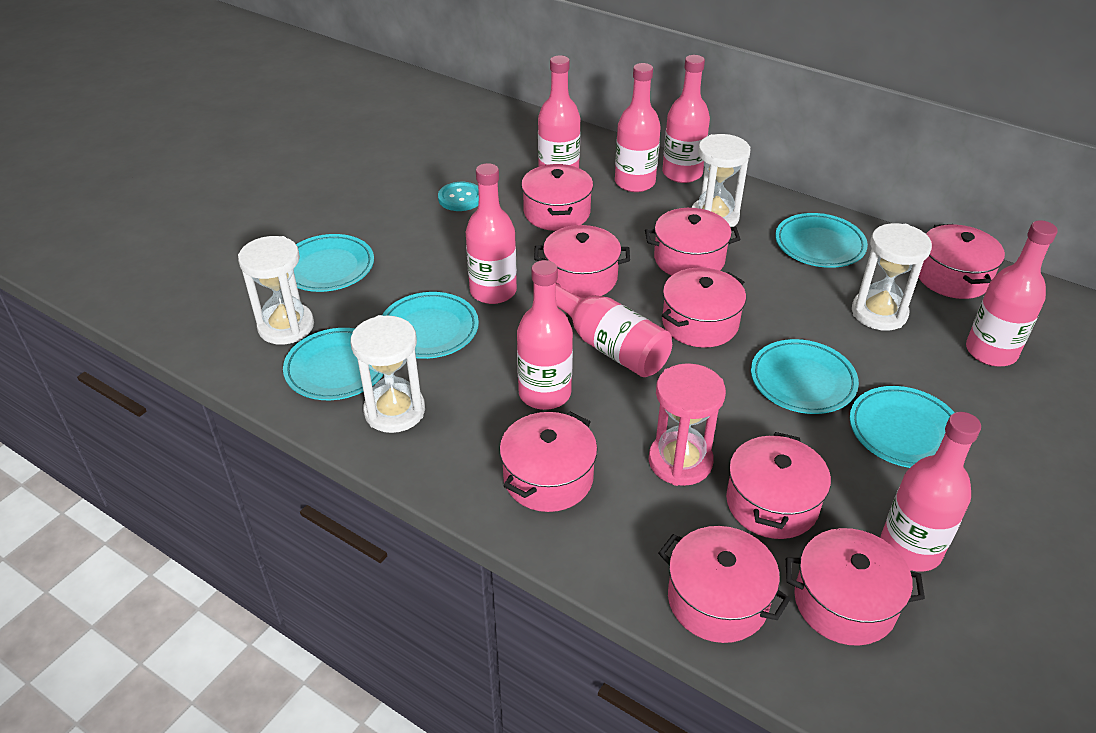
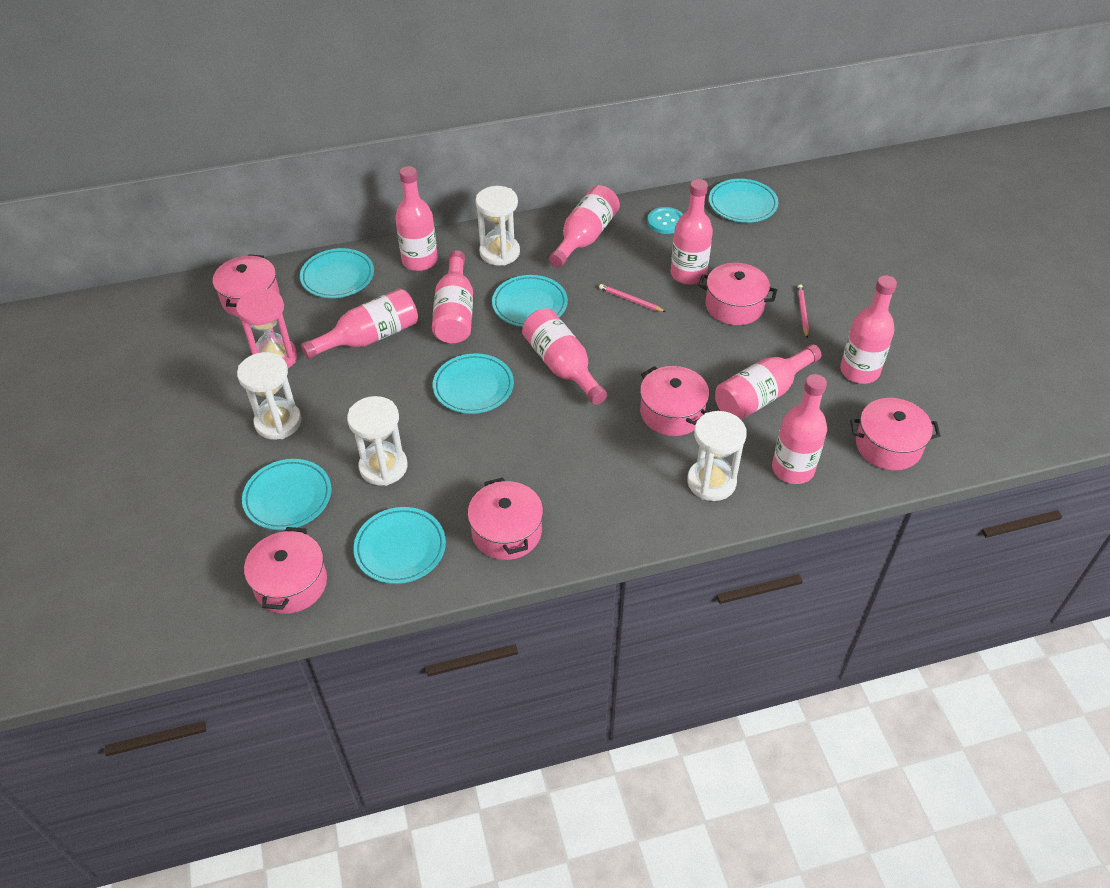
pink bottle: [466,163,517,304] [517,260,573,410] [538,55,580,168] [556,283,672,377] [615,63,661,192] [662,55,710,183] [880,412,981,571] [966,220,1058,366] = 8 -> [301,288,418,359] [395,166,438,271] [432,250,473,344] [522,309,607,405] [549,185,620,268] [671,179,713,285] [715,344,822,420] [772,374,827,484] [840,275,897,384] = 9
pink pencil: none = 0 -> [599,284,666,312] [797,284,809,338] = 2
pink pot: [499,412,597,512] [521,164,593,231] [534,225,630,298] [645,208,741,276] [658,526,791,643] [662,267,746,348] [726,432,831,539] [786,528,925,646] [919,224,1005,299] = 9 -> [213,254,280,317] [244,527,327,614] [468,478,543,560] [640,366,709,436] [698,263,777,325] [850,398,941,471] = 6

